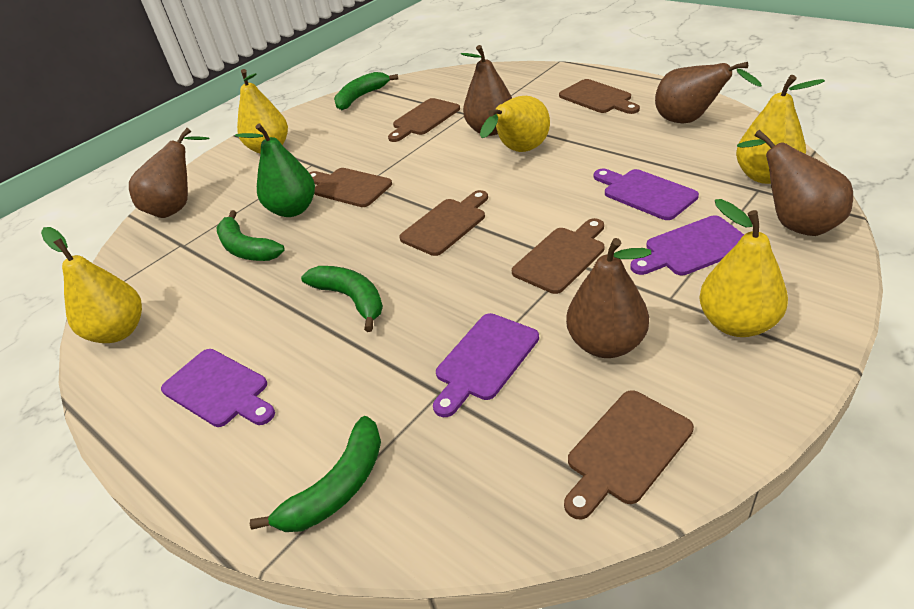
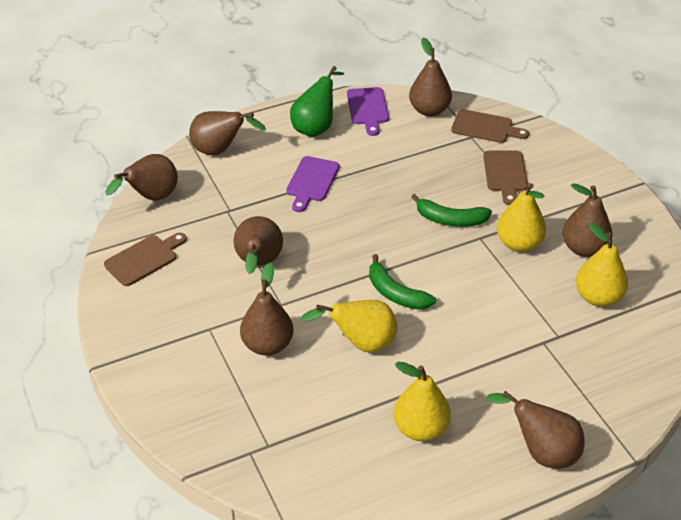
brown cutting board: [309,168,392,207] [388,98,460,142] [399,190,488,256] [512,218,604,294] [559,79,640,114] [564,390,694,520] = 6 -> [104,233,187,286] [451,109,529,143] [483,151,528,205] = 3
brown pear: [129,128,210,218] [461,45,512,136] [566,238,651,358] [655,62,762,123] [737,130,853,236] = 5 -> [105,154,178,200] [189,111,266,155] [234,216,283,274] [240,263,293,356] [409,38,452,117] [486,391,584,468] [562,183,612,257] = 7
green banana: [216,210,285,261] [250,416,381,532] [301,266,383,332] [334,72,398,110] = 4 -> [369,254,436,310] [411,194,492,227] = 2
purple cutting board: [161,349,275,427] [433,313,539,417] [594,169,699,220] [630,215,744,275] = 4 -> [286,156,339,212] [347,87,389,136] = 2
yellow pear: [41,227,142,343] [237,69,288,154] [480,96,550,152] [699,199,788,337] [736,75,825,184] = 5 -> [301,300,397,352] [394,362,451,441] [497,183,546,252] [576,222,628,307] = 4

